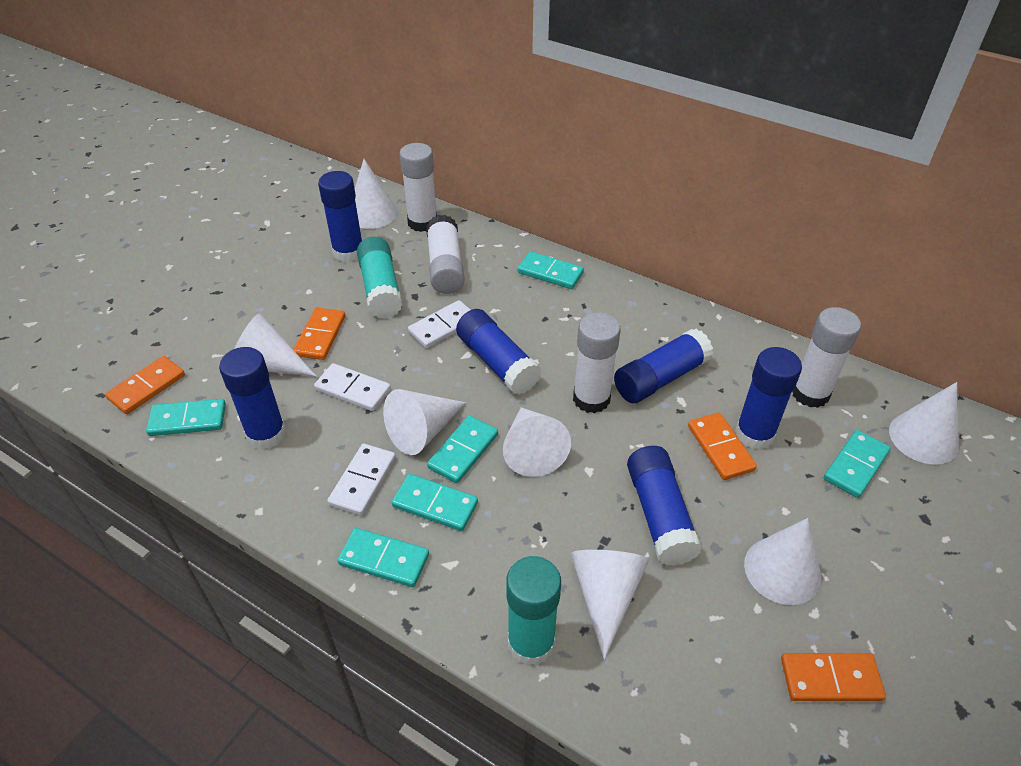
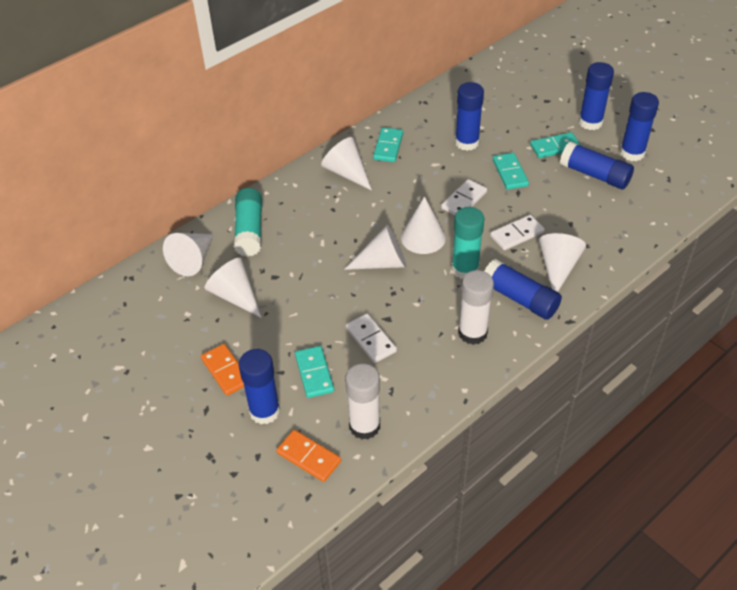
orange domino: [105,356,185,414] [293,307,345,360] [688,413,757,480] [781,653,886,701] = 4 -> [201,344,244,396] [276,430,341,482] = 2
turquoise domino: [146,399,226,436] [337,528,429,587] [392,474,478,531] [427,416,498,483] [518,252,584,289] [824,430,890,498] = 6 -> [295,346,334,398] [373,128,403,162] [493,153,529,190] [530,132,581,158] = 4
white cone: [234,313,316,376] [355,159,397,229] [383,389,466,455] [503,407,571,477] [571,550,649,660] [744,518,821,605] [889,382,959,465] = 7 -> [163,233,214,276] [204,258,262,318] [321,137,372,191] [344,225,406,270] [401,196,446,254] [539,233,586,292] = 6
white glue stick: [399,143,437,232] [426,215,465,294] [573,312,621,413] [792,307,861,408] = 4 -> [345,364,380,439] [458,270,494,345] = 2

